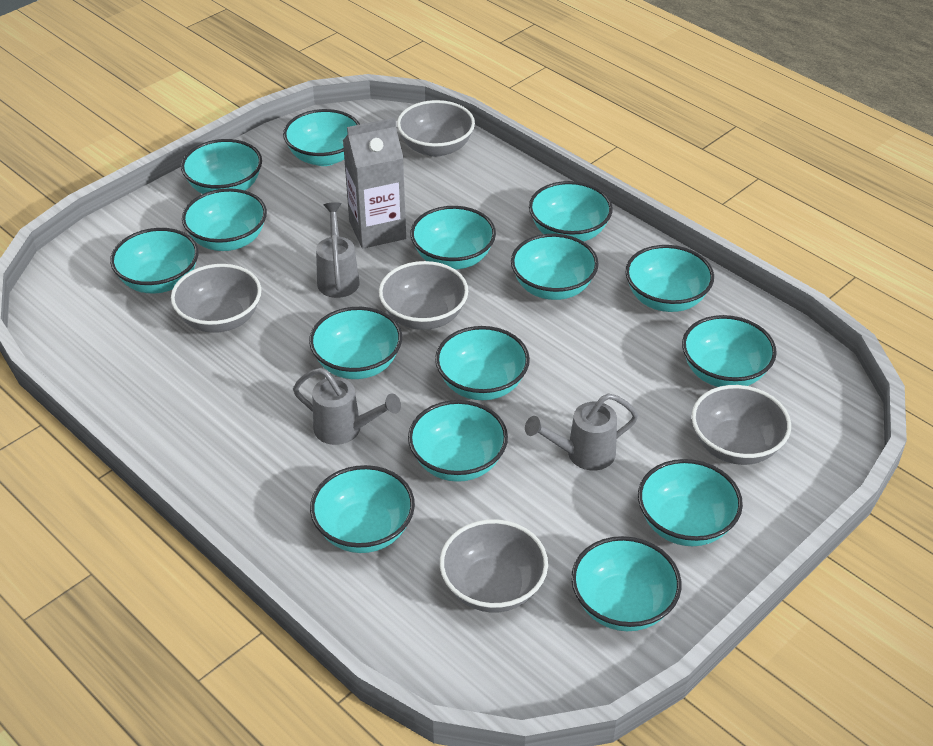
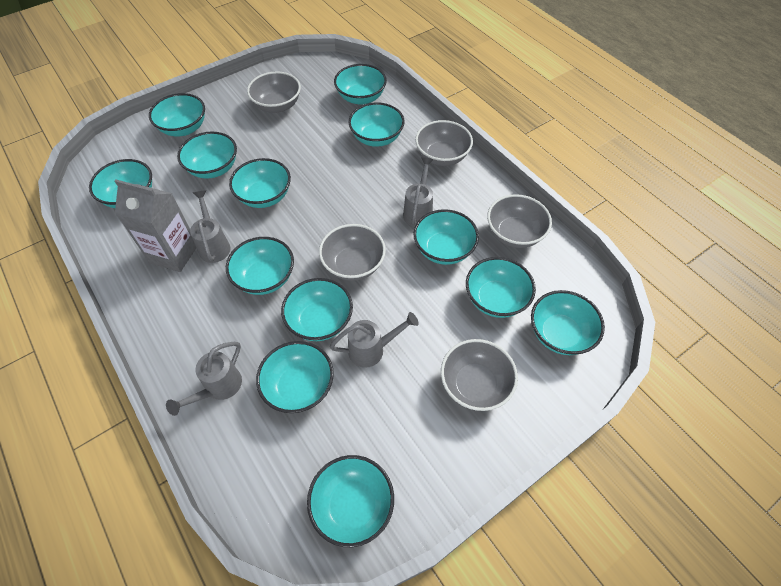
grey watering can: [293,368,401,445] [316,202,360,298] [525,393,638,471] = 3 -> [166,342,242,416] [190,190,230,263] [330,312,419,368] [403,157,434,227] = 4
turquoise bowl: [110,228,199,293] [181,139,262,194] [182,188,267,251] [283,109,360,166] [309,307,402,379] [310,465,415,553] [408,400,508,482] [410,206,496,270] [435,326,530,400] [511,234,599,300] [529,181,613,242] [571,536,681,631] [625,245,714,312] [638,459,743,546] [682,315,777,387] = 15 -> [89,159,152,208] [149,93,205,136] [177,132,237,179] [226,237,294,295] [229,158,291,208] [256,341,334,413] [281,278,353,341] [307,455,394,547] [334,64,387,105] [348,102,405,147] [413,209,479,265] [466,257,536,318] [531,290,605,355] = 13

